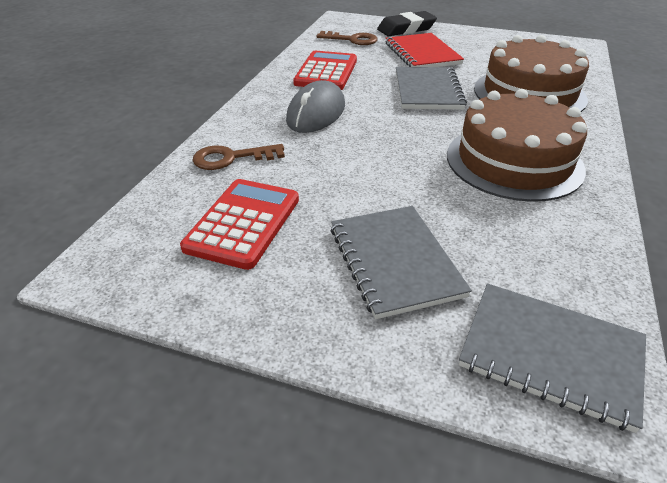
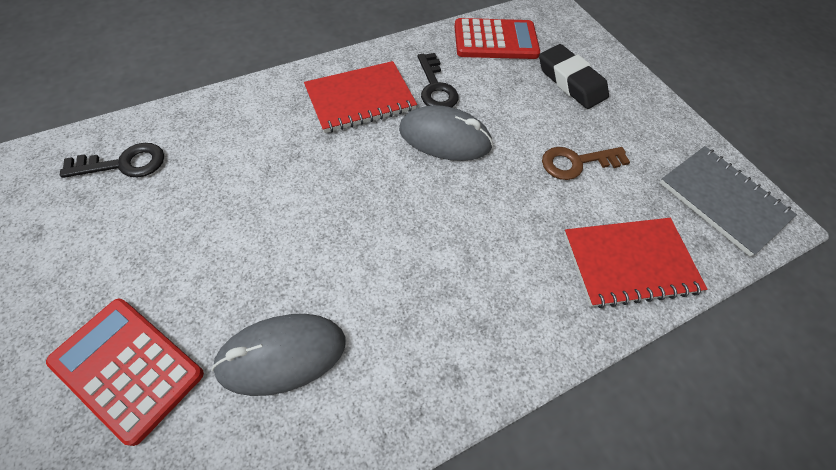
black key: none = 0 -> [60,143,164,178] [418,53,459,107] = 2
brown cake: [447,89,587,202] [474,35,589,112] = 2 -> none = 0
brown key: [192,144,285,170] [317,31,378,45] = 2 -> [542,147,630,180] = 1
grey mouse: [286,80,345,133] = 1 -> [211,314,346,396] [399,105,493,161] = 2
grey notebook: [331,206,472,319] [396,67,467,110] [459,283,646,433] = 3 -> [659,146,797,257] = 1
red notebook: [385,33,464,67] = 1 -> [304,61,417,133] [564,218,707,308] = 2

